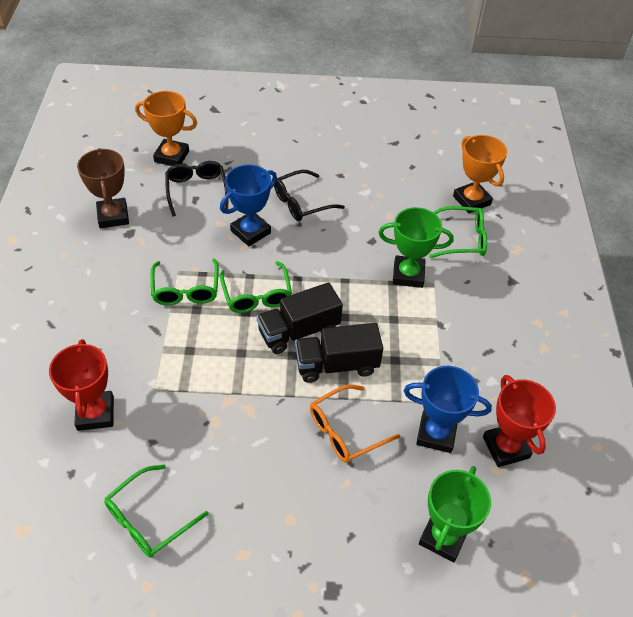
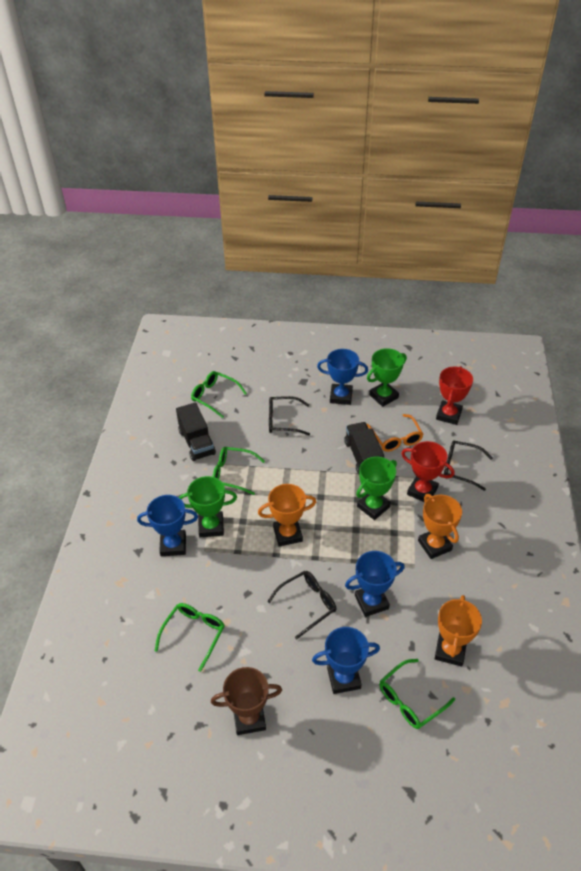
black glasses: [165,161,229,217] [274,170,345,221] = 2 -> [267,571,336,639] [269,396,310,435] [444,440,492,491] = 3
blue trophy: [220,165,277,246] [404,366,492,453] = 2 -> [137,495,198,556] [312,627,380,694] [317,349,368,405] [345,551,405,617] = 4
green trophy: [378,207,454,288] [419,466,491,562] = 2 -> [179,476,237,537] [356,457,397,520] [367,348,407,407] = 3
orange trophy: [135,91,197,166] [453,135,507,213] = 2 -> [258,484,316,547] [418,494,462,559] [435,595,482,667] = 3

